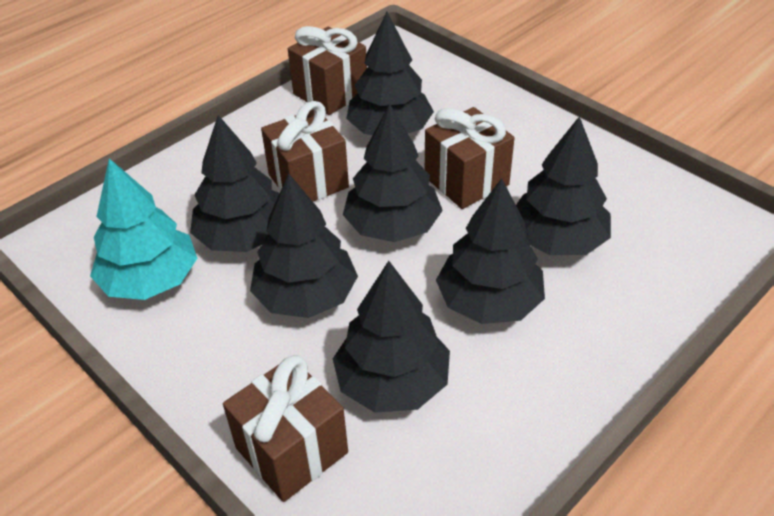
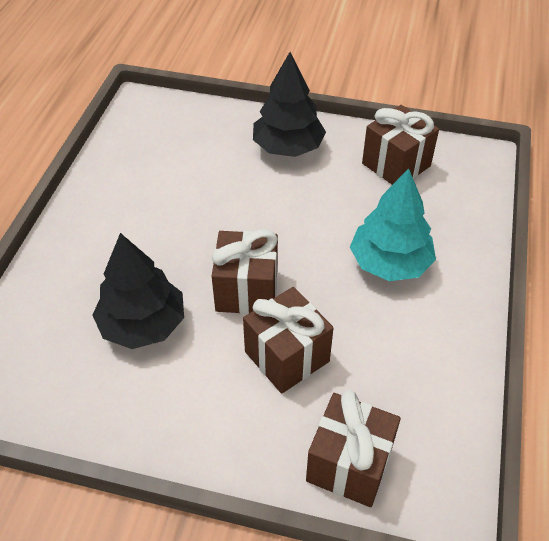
black tree: [190,115,279,252] [250,173,358,318] [333,261,450,413] [343,104,443,242] [346,12,434,135] [436,178,545,324] [516,116,611,255] = 7 -> [92,233,184,349] [253,52,326,157] = 2

